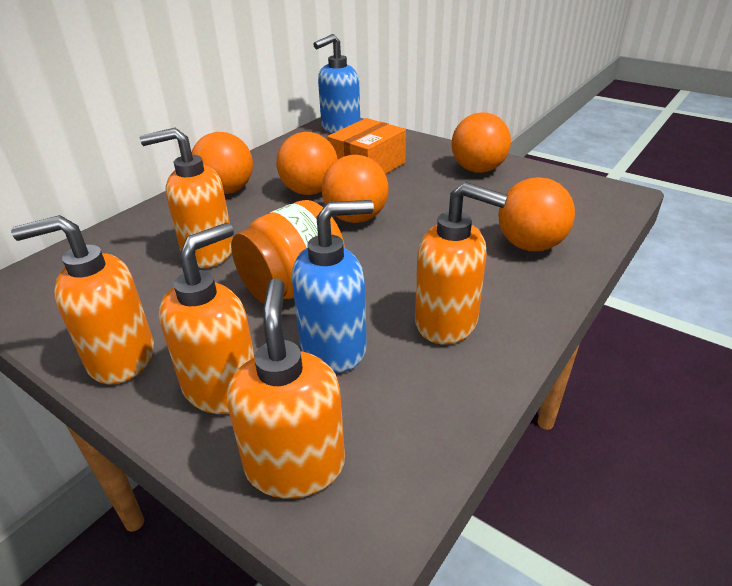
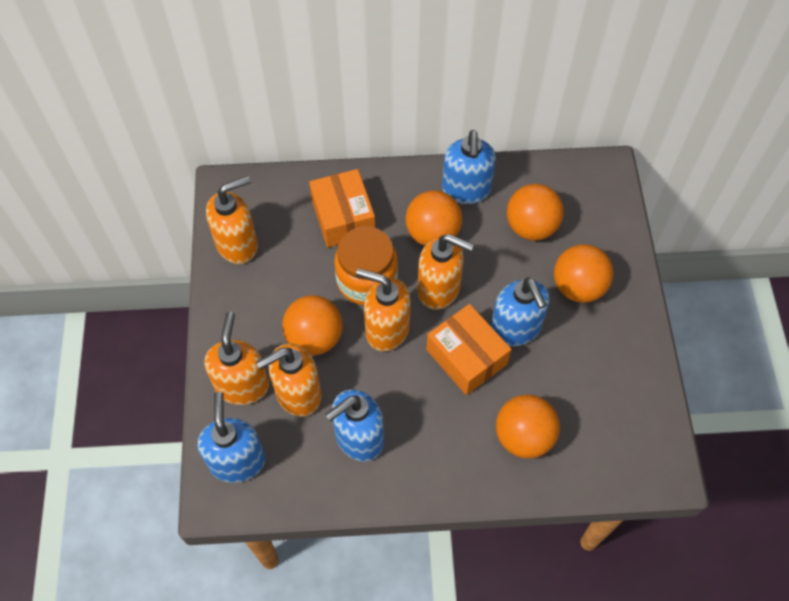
blue soap dispenser: [292,200,374,373] [313,34,360,133] = 2 -> [198,392,266,483] [325,389,384,462] [442,130,496,204] [491,277,549,347] = 4
orange box: [327,118,406,174] = 1 -> [309,169,375,248] [426,304,511,395] = 2

